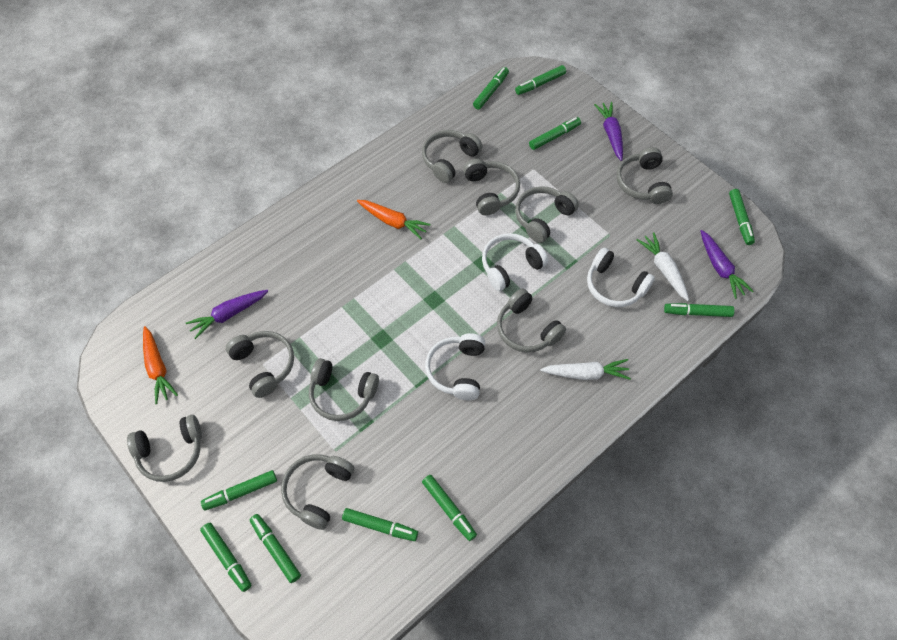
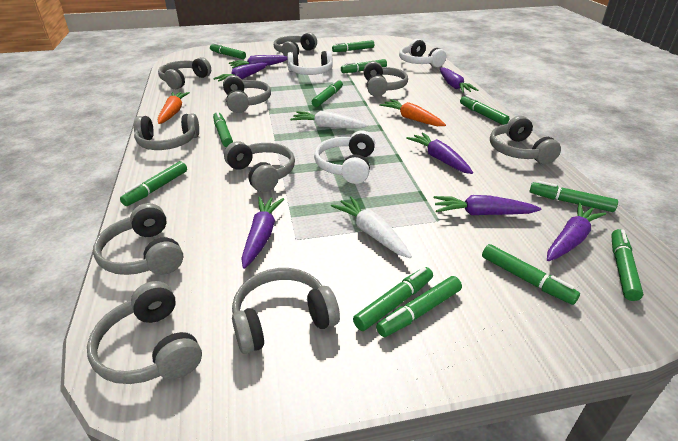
green marker: [200,523,252,592] [201,470,277,511] [250,514,301,583] [342,508,418,541] [422,475,477,541] [473,67,509,109] [515,65,566,95] [529,117,581,150] [664,303,734,317] [729,189,755,245] = 10 -> [120,161,187,206] [210,43,246,59] [213,111,233,147] [312,79,343,107] [332,40,374,52] [341,59,387,73] [353,267,433,331] [376,276,462,337] [460,95,510,125] [482,244,580,305] [530,181,618,212] [611,229,643,301] = 12
grey headphones: [127,415,202,482] [226,331,294,398] [281,454,354,530] [309,358,379,421] [422,130,482,183] [463,159,520,215] [497,288,566,353] [515,186,579,243] [616,147,673,204] = 9 -> [87,281,202,384] [93,203,183,275] [134,113,199,150] [158,57,211,89] [223,75,271,113] [224,141,295,192] [232,268,340,354] [274,32,317,56] [363,61,408,97] [490,116,561,164] = 10
purple carrot: [186,290,268,339] [594,102,623,161] [701,230,754,299] = 3 -> [213,63,268,81] [229,55,287,68] [241,197,284,269] [406,132,473,174] [434,195,541,215] [440,67,478,93] [547,203,606,261] = 7

